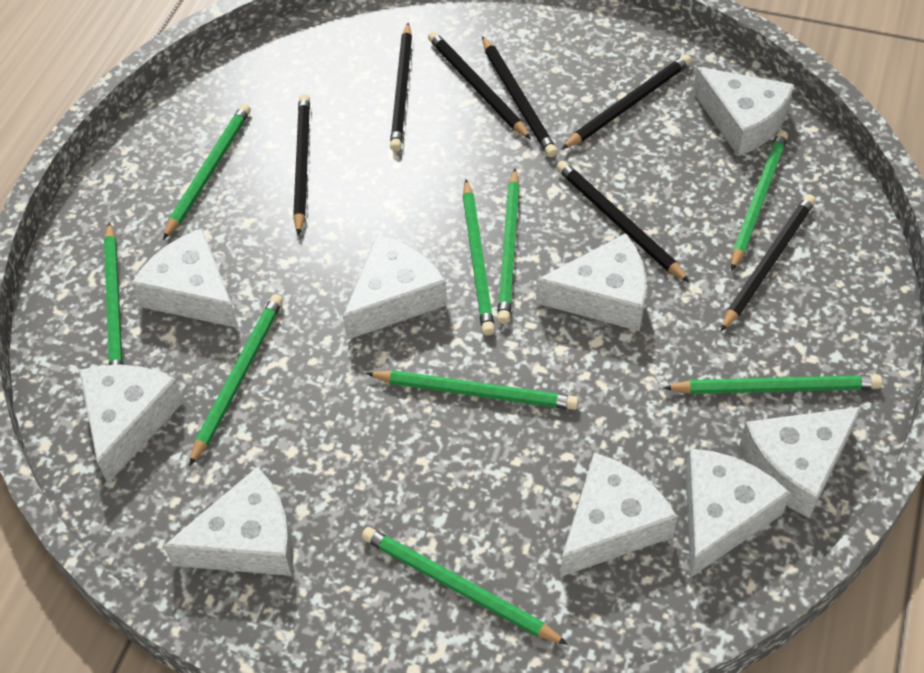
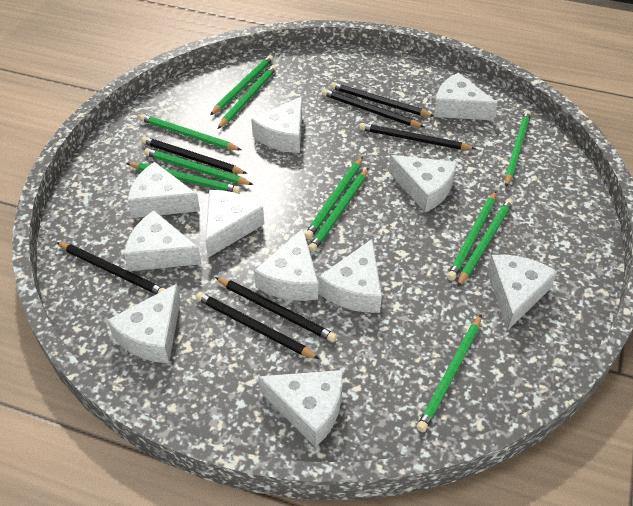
green pencil: [104,222,123,365] [163,104,251,240] [189,294,283,466] [362,527,568,645] [366,370,578,410] [463,180,495,336] [497,169,520,324] [663,375,882,394] [731,130,788,271] = 9 -> [126,163,241,194] [140,114,241,150] [144,148,254,185] [210,55,274,115] [218,65,277,129] [305,157,363,239] [308,168,368,252] [417,314,482,432] [447,191,496,281] [457,198,513,287] [505,110,531,187] = 11
white cheese: [79,364,184,483] [131,228,238,328] [163,467,294,576] [343,234,447,340] [536,233,646,331] [561,453,677,577] [686,449,790,578] [693,67,794,156] [740,407,861,518] = 9 -> [107,284,181,363] [124,210,201,271] [128,162,200,218] [205,190,264,258] [251,96,302,153] [254,229,318,301] [258,370,342,447] [318,239,382,313] [389,155,457,213] [434,72,498,120] [487,255,558,331] = 11

